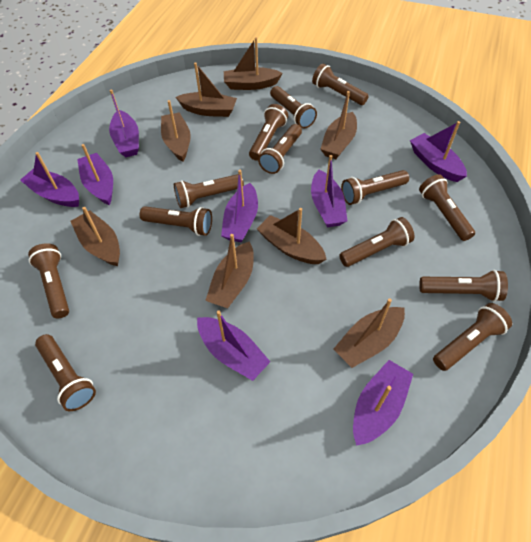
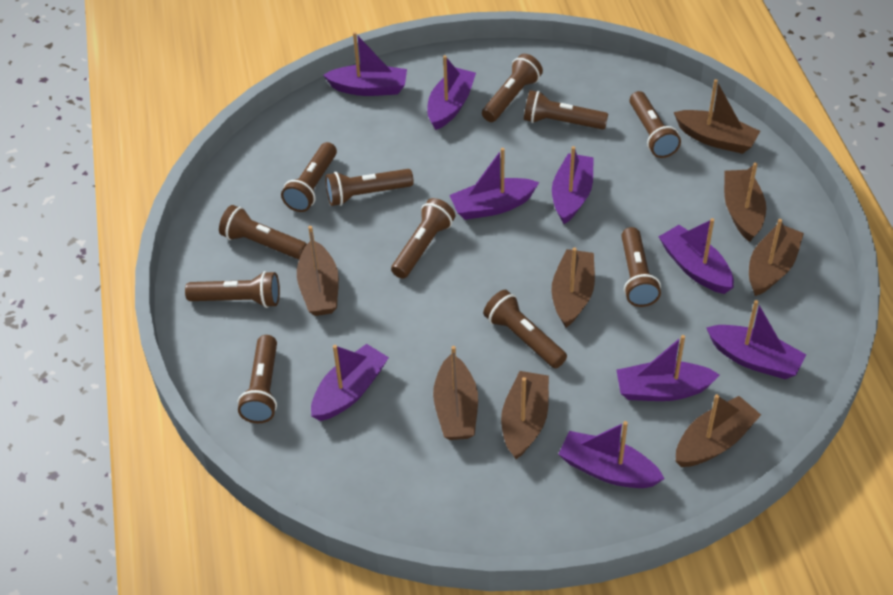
brown flashlight: [28,243,69,318] [35,334,96,411] [140,206,212,236] [174,174,244,208] [249,104,288,161] [258,124,302,174] [270,86,317,128] [312,64,369,105] [339,217,414,267] [341,170,409,205] [419,174,475,241] [419,270,508,302] [433,303,512,371] = 13 -> [185,271,280,308] [219,205,307,259] [238,335,277,423] [281,142,337,212] [325,169,414,206] [391,198,455,279] [482,54,543,122] [483,290,567,368] [524,90,608,130] [621,227,661,307] [630,91,681,158] = 11
purple boat: [20,152,79,207] [77,144,113,205] [109,89,139,157] [197,311,270,381] [221,170,258,242] [311,155,347,227] [353,360,413,446] [410,121,467,182] = 8 -> [311,344,389,421] [323,32,407,96] [427,55,476,130] [450,148,539,220] [552,146,594,224] [558,421,665,488] [616,335,720,401] [659,218,734,294] [706,300,806,379] = 9

